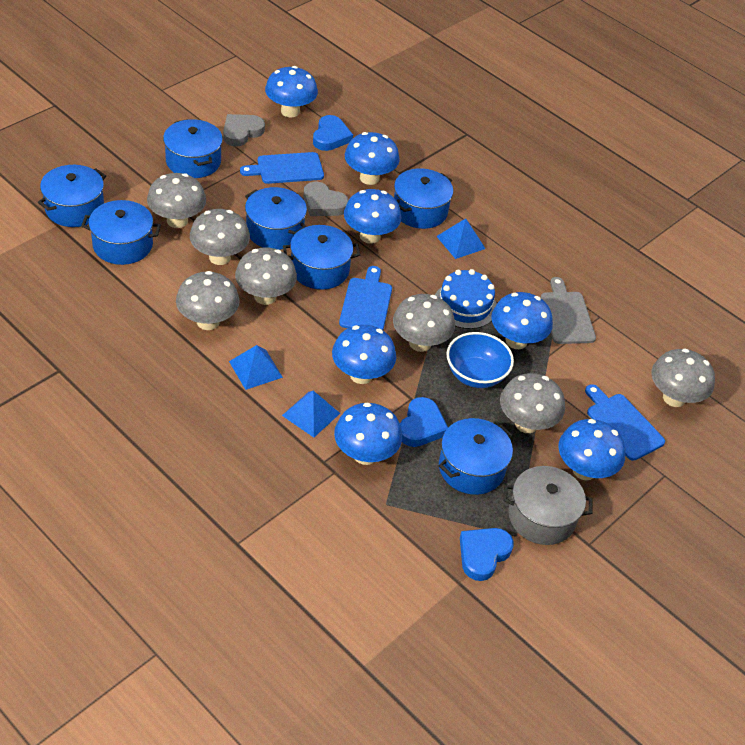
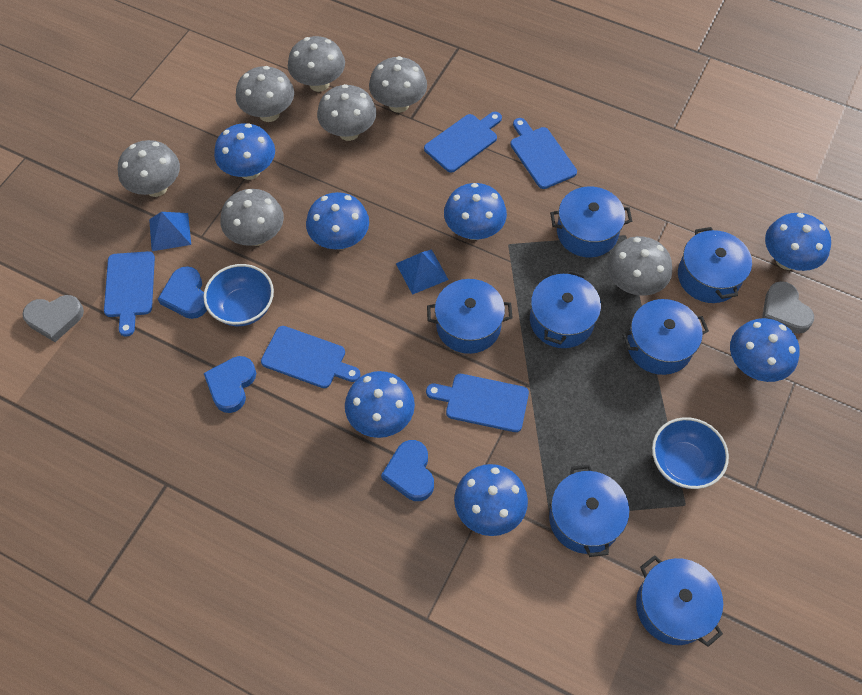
blue bowl: [447,332,514,388] = 1 -> [203,264,274,326] [652,417,729,489] = 2
blue cake: [435,269,497,329] = 1 -> none = 0
blue cutting board: [240,152,324,184] [339,266,392,330] [585,384,665,460] = 3 -> [104,251,155,337] [261,326,361,388] [424,112,502,173] [426,374,529,432] [510,118,577,189] = 5
blue pyramid: [229,345,283,390] [282,391,340,438] [436,218,486,259] = 3 -> [149,212,191,251] [396,249,449,295] = 2
grey cutting board: [541,277,596,344] = 1 -> none = 0
grey pot: [504,466,593,545] = 1 -> none = 0

